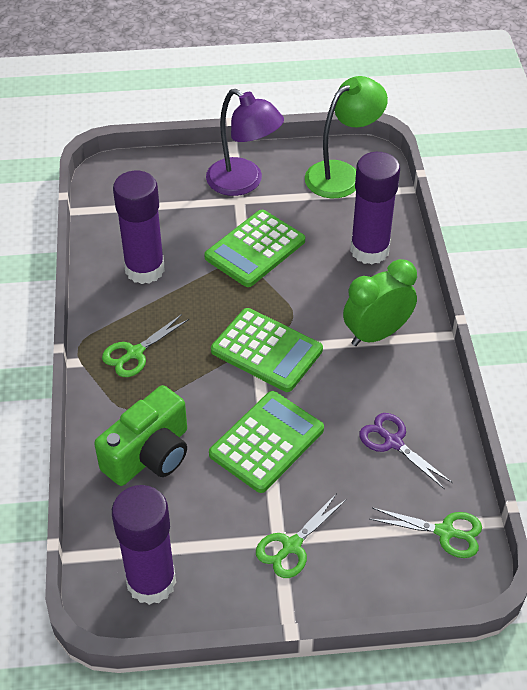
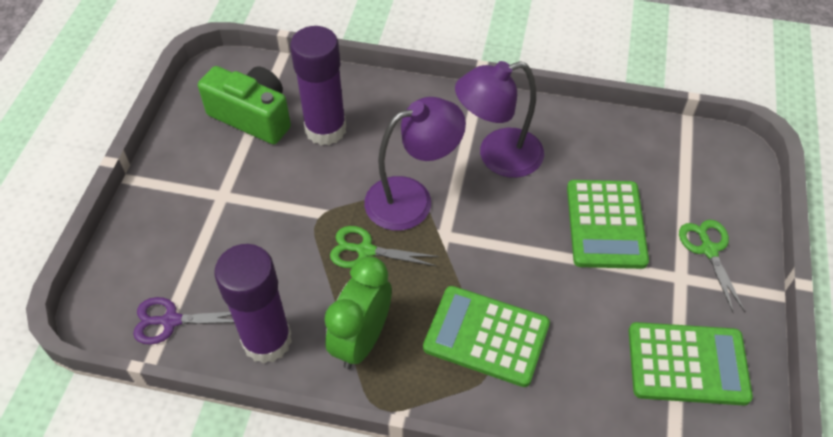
green lamp: [305,76,388,198] = 1 -> none = 0
green scissors: [102,314,189,377] [256,493,347,578] [370,508,482,558] = 3 -> [330,226,439,268] [679,220,745,313] = 2
purple glue stick: [112,485,176,605] [113,171,165,284] [350,152,400,265] = 3 -> [214,244,292,364] [290,26,346,145] = 2
purple lamp: [206,89,284,196] = 1 -> [364,97,466,231] [455,61,544,178] = 2

